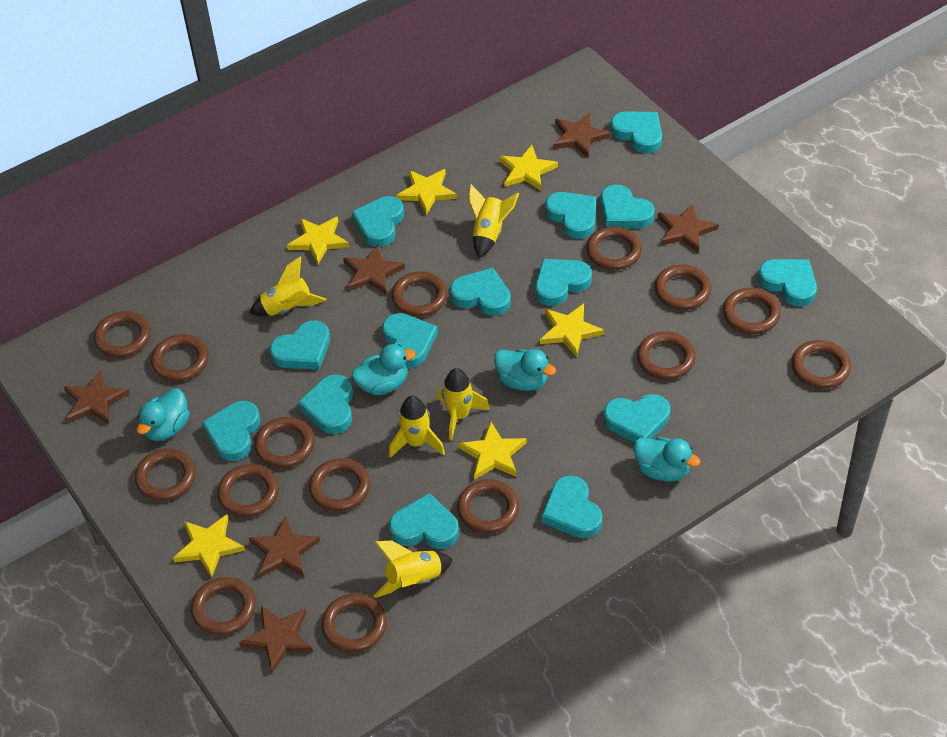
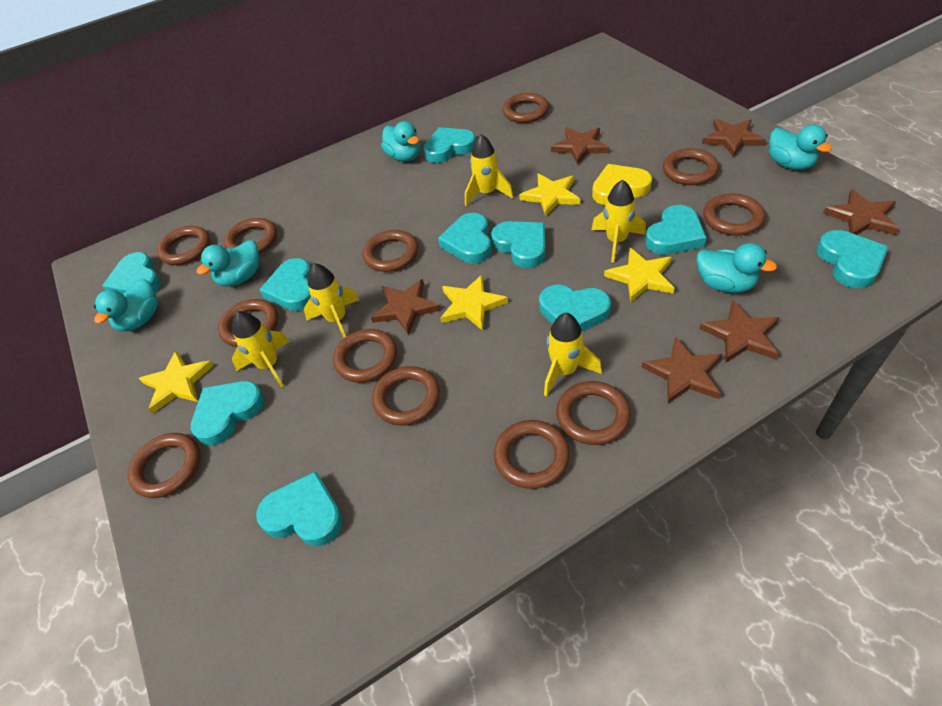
brown ring: [94,311,151,358] [135,449,196,501] [151,334,209,382] [191,577,256,635] [217,464,279,517] [254,417,315,468] [309,458,370,511] [321,593,387,652] [391,271,448,317] [457,479,519,533] [586,226,642,270] [637,332,696,380] [654,265,711,310] [723,288,781,334] [791,340,851,389] = 15 -> [128,433,201,498] [157,226,211,265] [218,299,278,347] [224,218,277,254] [333,329,397,382] [363,230,418,272] [372,366,440,426] [494,420,570,489] [502,93,549,123] [556,381,631,445] [663,148,719,185] [703,193,765,236] = 12
turquoise duck: [137,388,190,441] [352,344,416,395] [494,349,556,391] [633,437,700,482] = 4 -> [94,279,158,331] [196,240,259,286] [381,121,420,162] [696,243,777,293] [769,125,832,170] = 5
turquoise heart: [202,401,260,461] [270,320,330,370] [298,374,353,434] [352,196,404,247] [382,313,438,368] [389,493,459,549] [450,268,511,316] [535,259,592,306] [542,475,602,538] [546,192,596,239] [600,185,655,229] [604,394,670,442] [610,111,662,154] [758,259,817,307] = 14 -> [102,252,161,292] [191,381,265,446] [256,471,343,546] [259,258,311,311] [423,127,476,163] [438,213,492,263] [491,221,545,268] [539,285,611,331] [645,205,707,255] [816,230,888,288] = 10
yellow heart: none = 0 -> [592,164,652,205] = 1
yellow star: [173,514,245,578] [287,216,349,264] [396,169,457,215] [458,422,527,480] [499,145,558,190] [540,304,604,357] = 6 -> [139,350,214,414] [440,275,508,331] [519,174,580,216] [604,248,675,302] = 4

